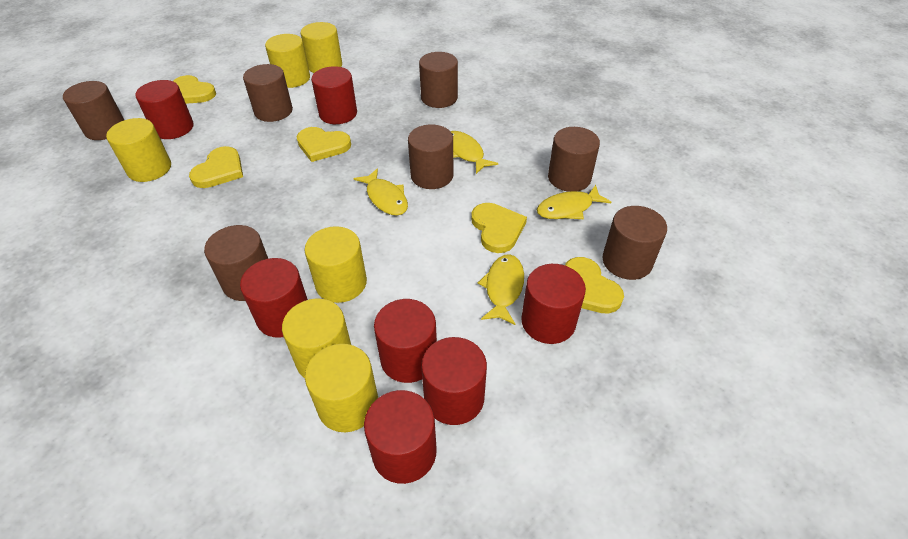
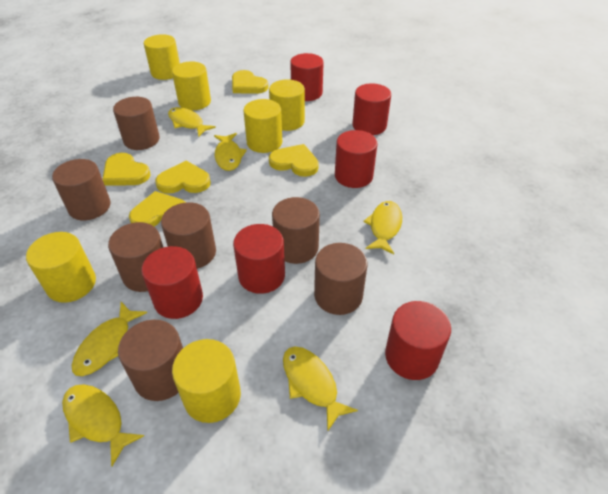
red cylinder: [135,80,194,139] [240,258,308,338] [311,66,357,124] [364,390,437,484] [374,299,437,383] [421,337,487,425] [521,264,586,344] = 7 -> [141,246,203,319] [233,224,285,294] [290,53,324,101] [335,130,378,188] [352,83,391,135] [385,301,451,380] = 6
yellow fish: [354,168,408,215] [450,131,498,174] [478,254,524,325] [537,185,611,219] = 4 -> [62,384,144,466] [72,302,147,376] [168,107,216,137] [214,133,247,171] [283,346,358,430] [363,201,402,254] = 6

